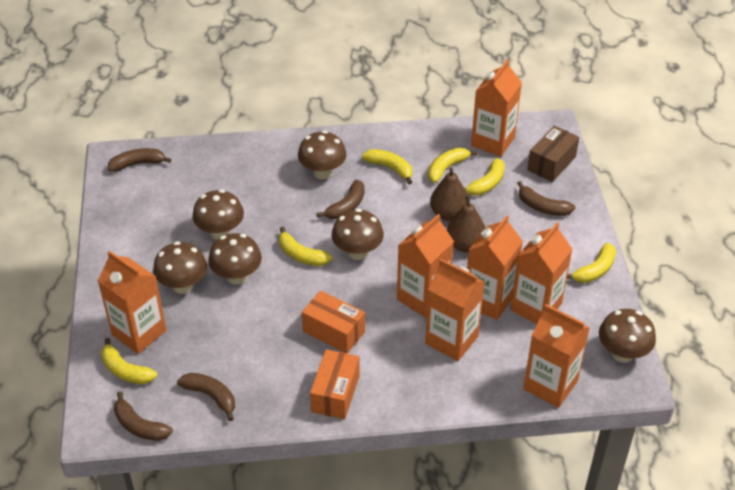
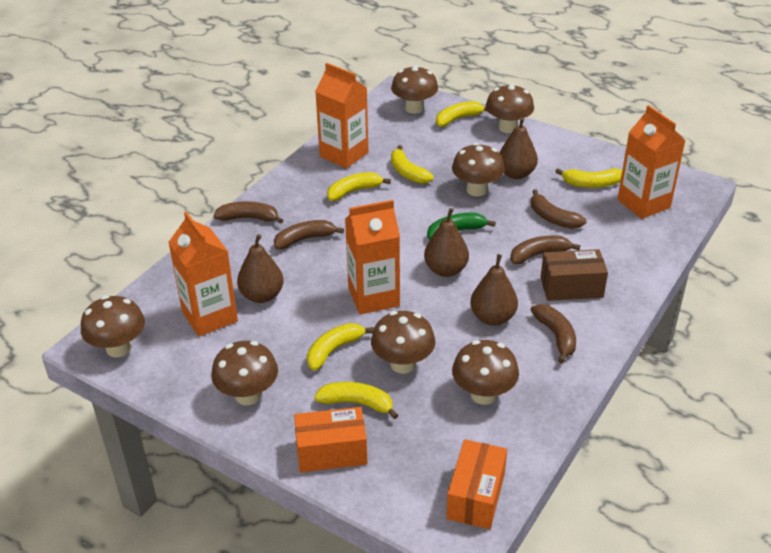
brown mushroom: [153,241,207,294] [192,189,244,240] [208,233,262,285] [298,131,346,179] [332,209,384,260] [599,309,656,363] = 6 -> [81,296,145,357] [211,341,278,405] [371,311,436,374] [391,65,438,114] [452,143,505,197] [452,340,519,405] [486,84,534,133] = 7
brown pear: [430,167,468,221] [447,195,486,252] = 2 -> [237,234,284,303] [424,208,469,277] [470,254,518,326] [499,117,538,179] = 4
green banana: none = 0 -> [427,213,496,240] = 1
orange carton: [98,251,166,354] [397,214,454,318] [425,259,485,361] [467,215,523,320] [471,59,522,157] [510,222,572,324] [523,304,590,408] = 7 -> [168,212,238,337] [315,63,368,168] [345,200,400,315] [617,105,686,219] = 4

